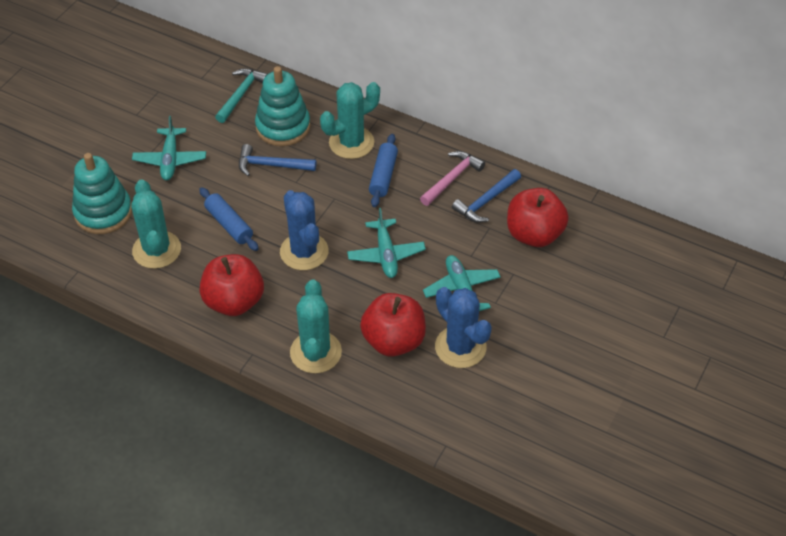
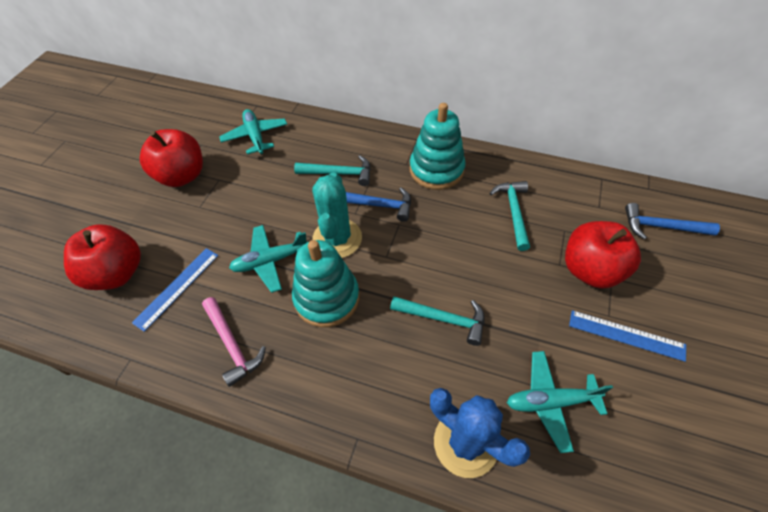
blue cactus: [280,190,329,270] [435,287,492,368] = 2 -> [430,388,530,478] = 1
blue rolling pin: [199,187,259,251] [369,134,398,207] = 2 -> none = 0
blue ruler: none = 0 -> [132,248,218,332] [569,310,686,362] = 2
turquoise cactus: [131,179,181,269] [290,280,342,373] [320,82,380,159] = 3 -> [312,172,362,258] = 1
turquoise hammer: [215,68,267,123] = 1 -> [294,155,371,186] [390,296,484,346] [490,181,530,251] = 3

